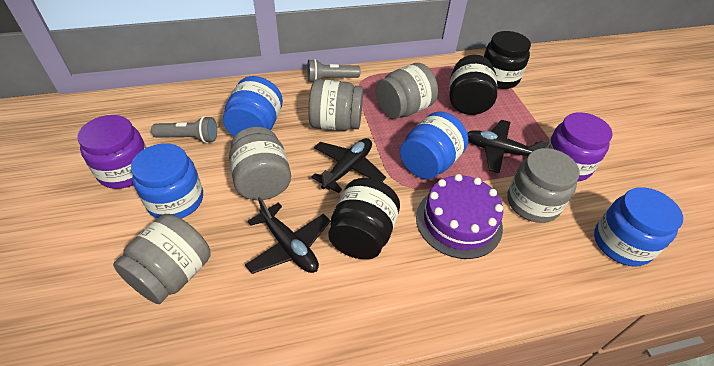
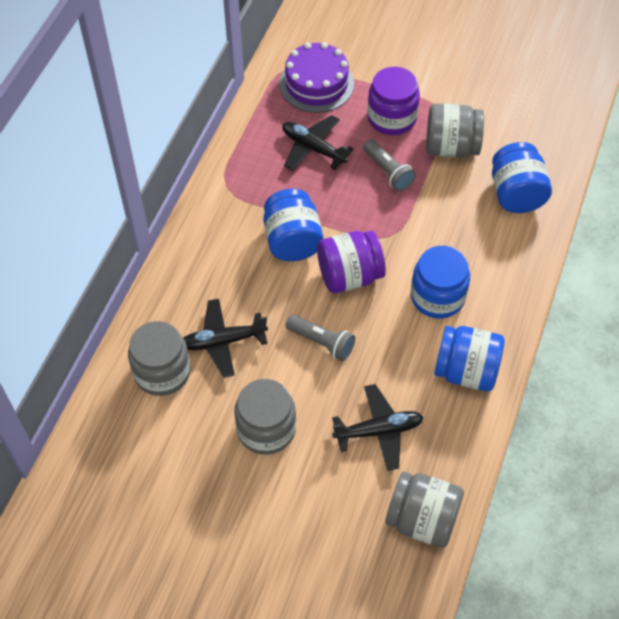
black jar: [328,178,400,260] [449,55,497,115] [483,31,531,89] = 3 -> none = 0
grey jar: [113,214,211,304] [229,127,291,200] [308,79,363,131] [376,63,438,119] [507,148,580,223] = 5 -> [128,321,191,396] [234,379,296,455] [385,472,464,548] [426,103,484,157] = 4

